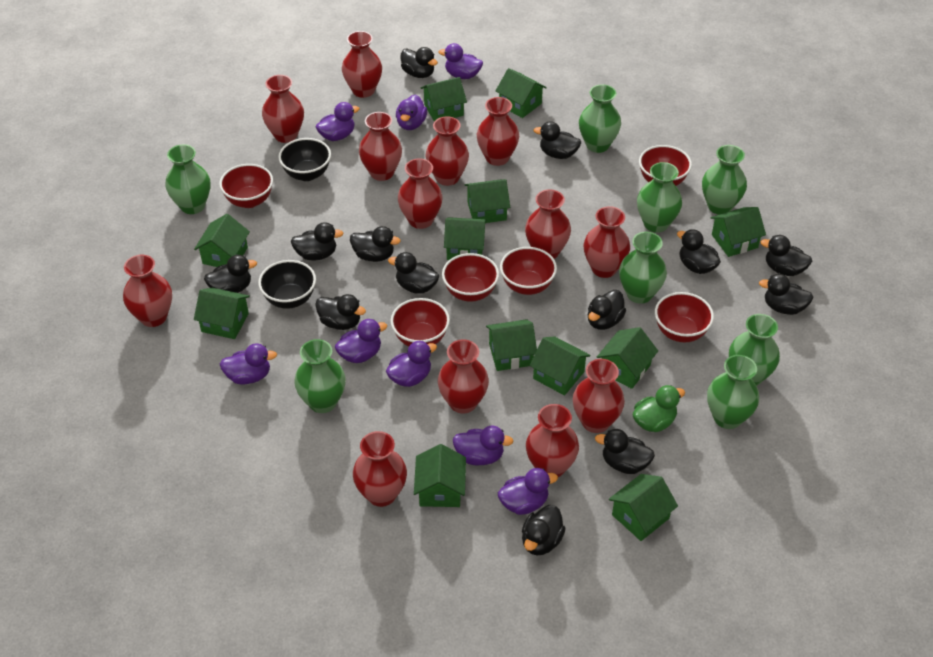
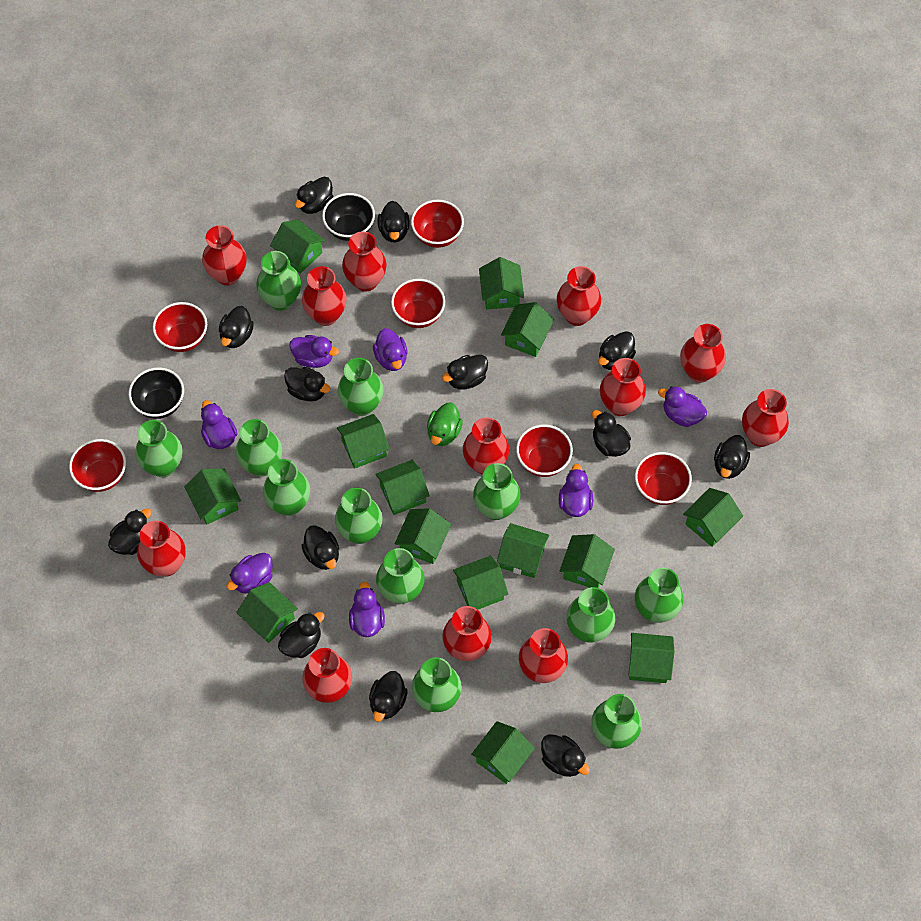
green house: [194,214,250,267] [194,288,250,339] [414,444,466,507] [421,77,467,122] [444,217,486,260] [465,179,510,223] [486,319,537,371] [495,68,547,118] [529,337,591,395] [597,327,658,389] [609,474,678,541] [711,207,766,257] = 12 -> [184,468,241,525] [236,582,298,643] [270,220,325,274] [337,414,390,469] [376,460,430,515] [395,508,451,564] [453,556,508,610] [471,721,535,784] [479,257,524,309] [497,523,549,578] [501,302,554,357] [560,534,615,588] [628,633,674,683] [683,488,743,547] = 14
green vase: [166,144,210,214] [294,339,346,413] [579,84,621,153] [619,232,667,304] [637,162,682,233] [702,145,747,215] [707,355,759,429] [729,314,780,386] = 8 -> [135,420,182,477] [235,419,282,477] [256,251,301,311] [263,459,310,516] [335,488,383,544] [337,358,384,416] [376,548,425,604] [412,657,462,712] [473,463,521,520] [566,587,615,642] [591,694,642,749] [635,567,683,623] = 12
purple duck: [220,343,277,385] [315,102,360,141] [335,319,387,363] [386,341,437,387] [396,94,427,130] [438,43,483,79] [453,426,514,466] [498,468,558,515] = 8 -> [201,400,237,449] [226,553,273,594] [289,335,339,368] [349,581,385,637] [373,328,408,371] [559,464,593,517] [658,386,707,427] = 7
red vase: [123,255,172,327] [262,75,304,143] [342,31,382,98] [353,431,407,507] [359,112,402,181] [398,158,443,229] [425,116,469,186] [438,339,489,414] [477,97,519,166] [525,189,571,259] [526,404,579,477] [573,359,625,433] [584,206,630,278] = 13 -> [137,521,186,577] [202,225,247,286] [302,266,347,326] [302,648,352,703] [342,231,387,292] [442,606,492,661] [463,417,509,475] [519,628,568,683] [557,266,601,326] [600,358,646,416] [680,324,726,383] [742,389,789,447] = 12

